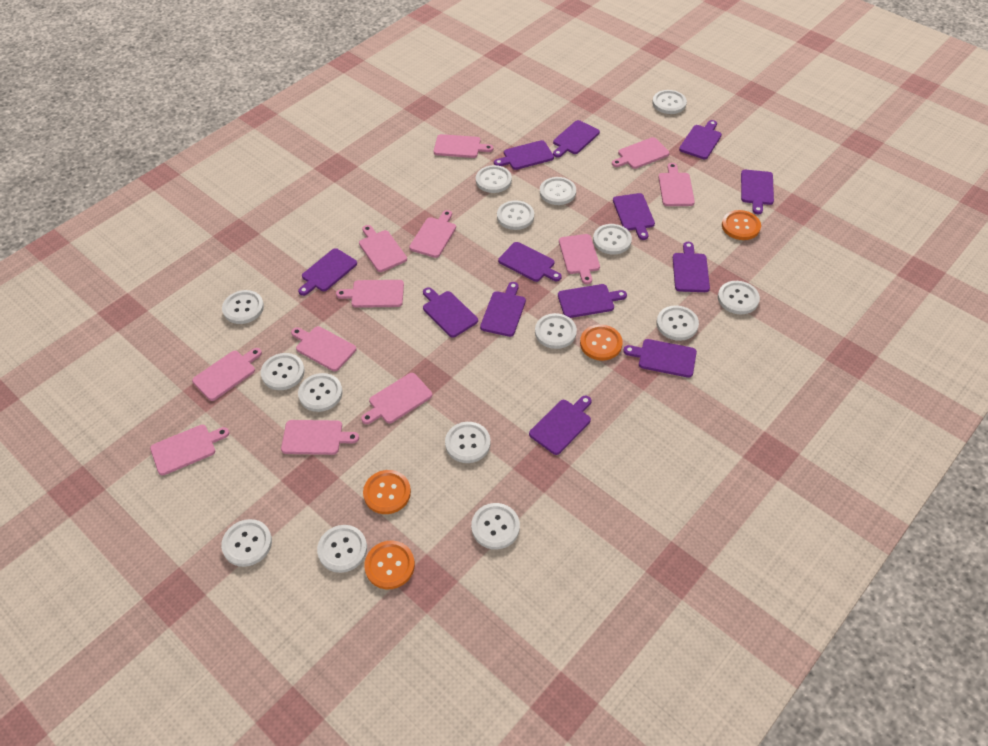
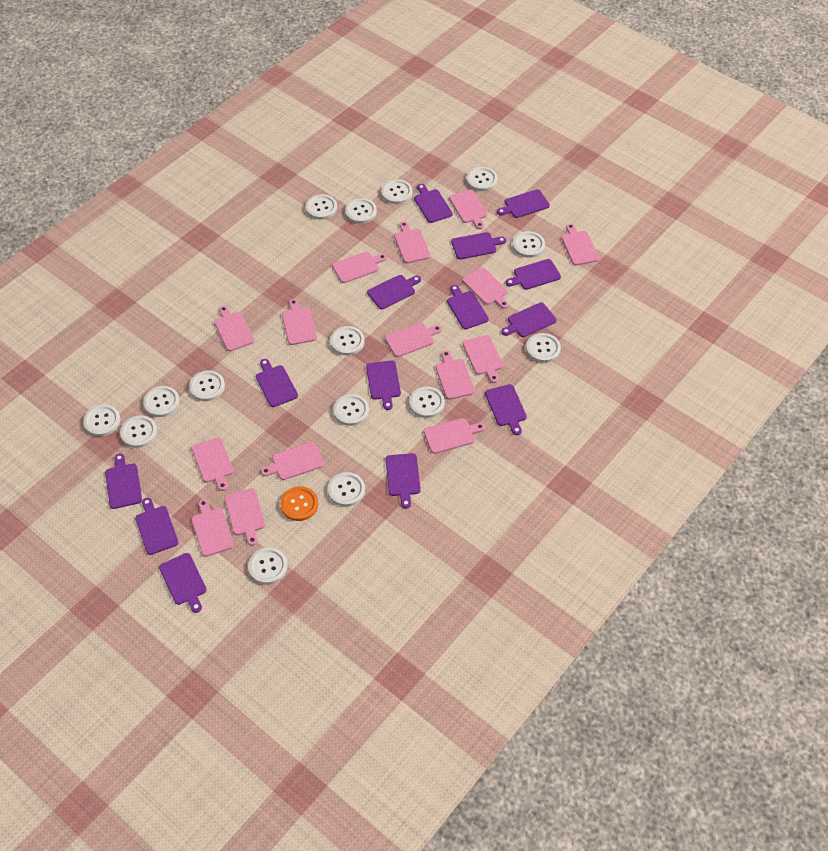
orange button: [363,470,411,514] [364,540,415,590] [580,324,623,361] [722,210,761,240] = 4 -> [280,486,318,521] = 1
pink cutting board: [150,425,229,476] [192,348,262,401] [281,420,359,455] [291,326,356,371] [336,280,404,308] [359,225,407,272] [361,373,432,424] [409,210,456,258] [434,134,493,158] [559,234,600,285] [612,137,670,169] [658,163,695,206] = 12 -> [191,437,234,491] [191,499,234,557] [214,306,254,351] [225,488,265,546] [261,442,324,480] [282,299,317,345] [332,251,387,283] [385,323,442,357] [394,221,430,263] [424,418,485,454] [436,350,475,400] [449,190,487,229] [462,267,509,309] [463,335,503,383] [561,223,599,266] = 15
purple cutting board: [298,248,357,296] [423,287,478,338] [480,282,526,337] [494,140,554,170] [498,242,562,282] [529,396,592,455] [553,120,600,158] [558,284,627,318] [613,193,655,240] [623,339,697,378] [673,242,710,292] [679,120,722,159] [741,170,774,214] = 13 -> [105,453,142,509] [135,498,179,555] [159,553,207,613] [256,359,298,407] [366,360,401,410] [367,275,421,309] [386,453,421,508] [414,184,453,223] [447,285,489,329] [451,232,506,259] [485,384,527,435] [497,189,550,218] [501,302,557,337] [506,259,561,290] = 14

